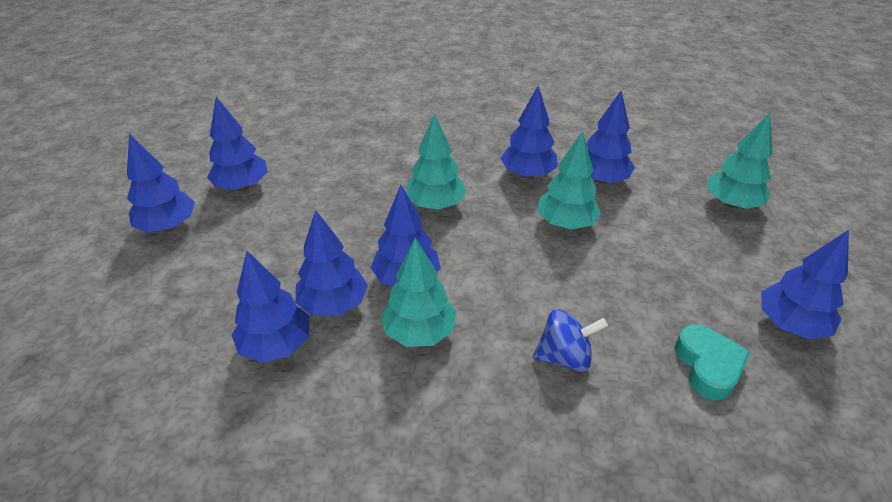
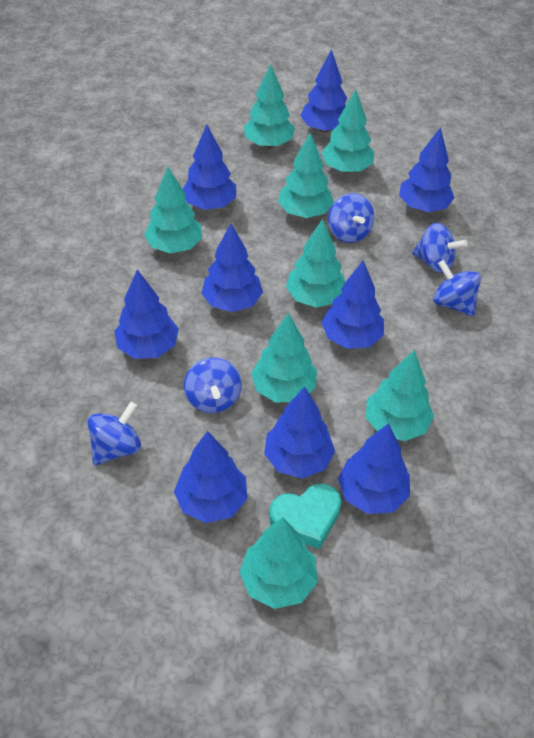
blue spinning top: [533,309,608,372] = 1 -> [87,402,141,465] [184,357,242,413] [328,193,374,243] [412,223,468,273] [433,260,481,317] = 5
blue tree: [127,134,195,232] [207,97,268,191] [232,251,309,363] [296,210,368,316] [371,185,441,286] [501,86,558,178] [586,90,635,184] [761,230,849,339] = 8 -> [114,270,179,359] [174,431,247,523] [183,125,236,210] [201,223,263,312] [264,387,335,478] [300,49,347,132] [321,260,384,349] [338,423,410,514] [399,127,455,212] = 9
turquoise tree: [381,238,456,347] [406,113,466,210] [537,131,601,230] [707,113,772,209] = 4 -> [144,166,202,253] [239,517,318,609] [243,64,295,148] [251,313,317,403] [278,132,334,218] [286,219,345,308] [322,90,374,173] [366,350,434,441] = 8

